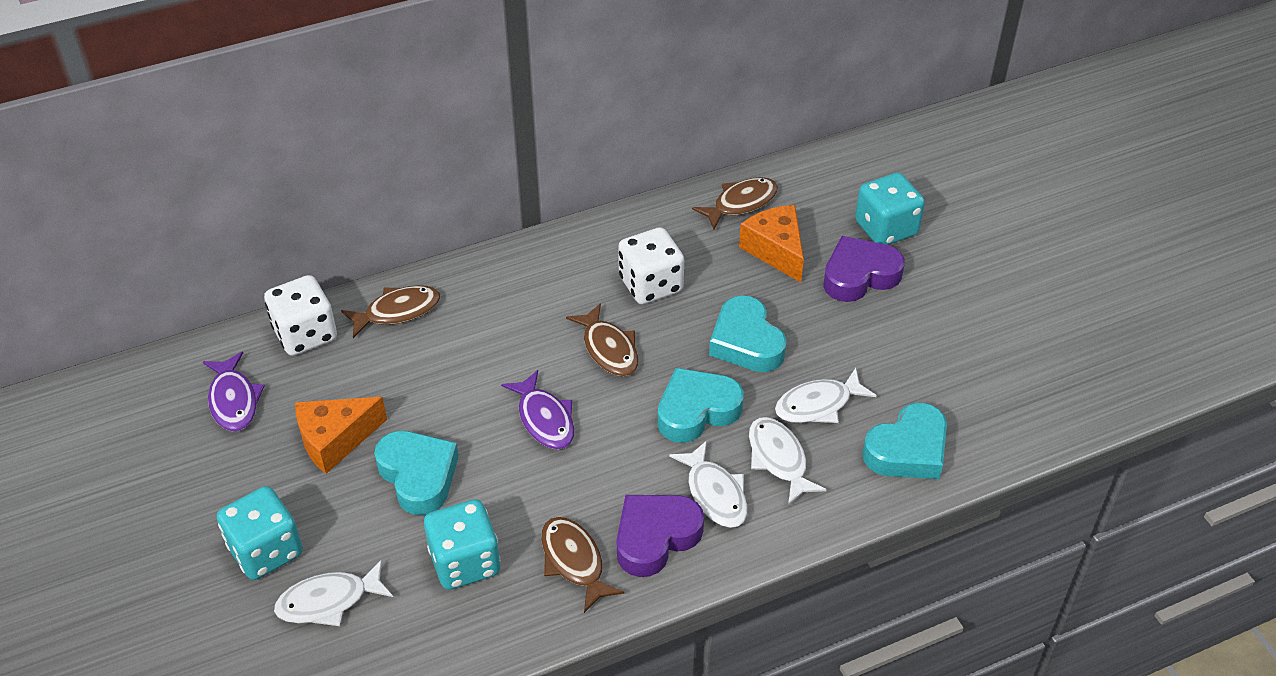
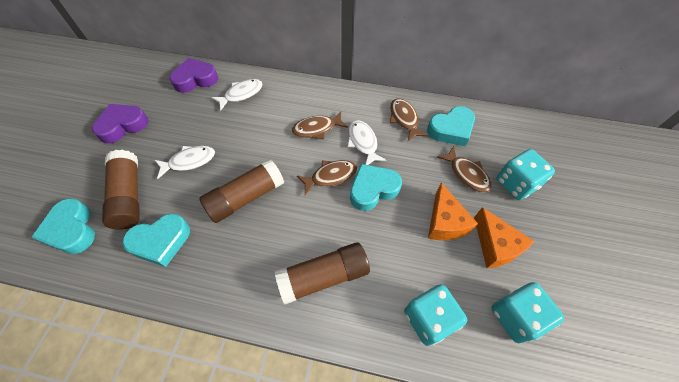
brown glue stick: none = 0 -> [102,149,140,230] [199,159,284,223] [275,242,370,304] = 3
purple fish: [203,352,265,431] [501,370,574,449] = 2 -> none = 0
white dice: [264,275,337,356] [618,227,684,304] = 2 -> none = 0
white fish: [274,559,393,626] [669,440,748,528] [749,417,827,505] [775,368,877,423] = 4 -> [155,146,215,179] [211,79,263,111] [348,120,386,165] = 3

